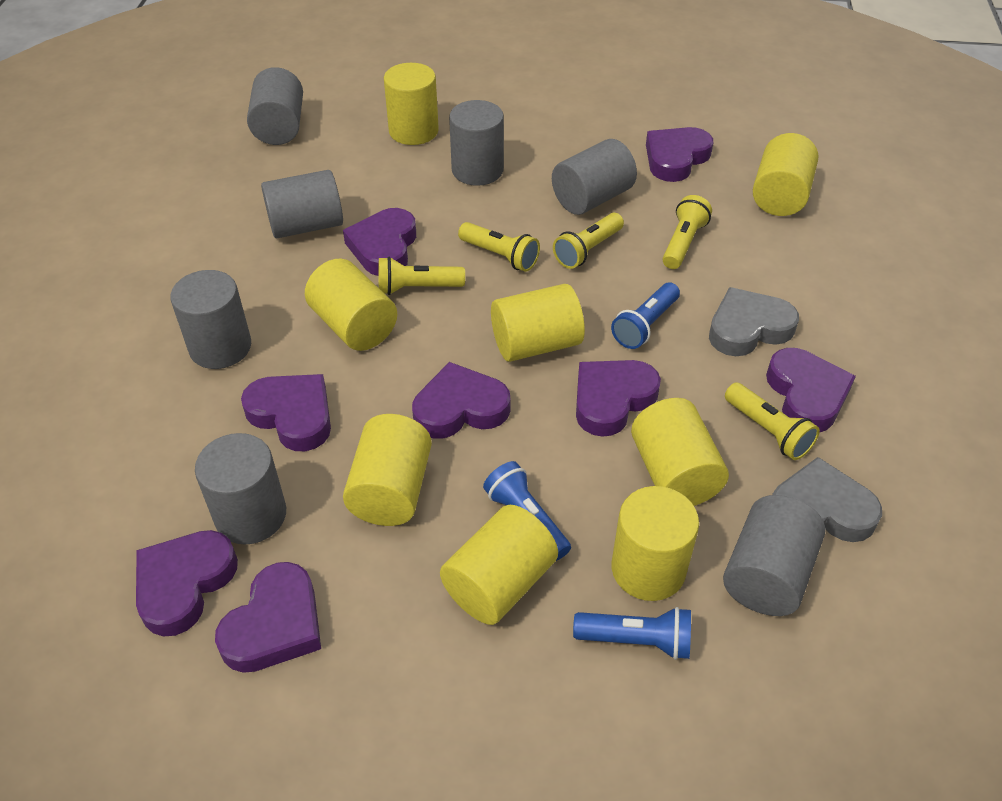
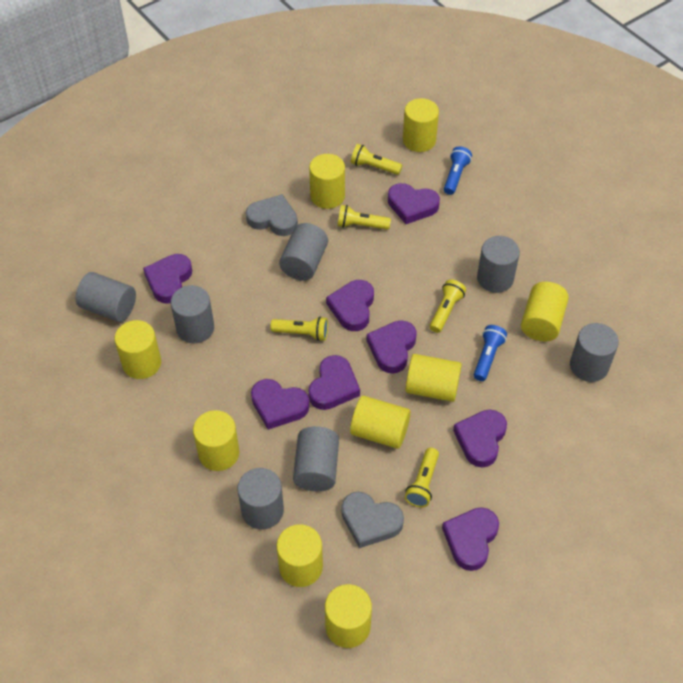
blue flashlight: [483,461,571,561] [573,607,691,660] [611,282,680,349] = 3 -> [444,146,472,195] [474,325,507,381] = 2
yellow cylinder: [305,259,397,351] [343,414,432,526] [384,63,439,145] [440,505,558,625] [491,284,585,362] [612,486,699,601] [631,398,729,506] [753,133,818,216] = 8 -> [114,320,161,379] [193,410,240,471] [276,524,323,587] [309,154,345,209] [325,584,372,648] [350,396,411,449] [403,98,439,152] [405,354,462,402] [521,282,569,341] = 9

